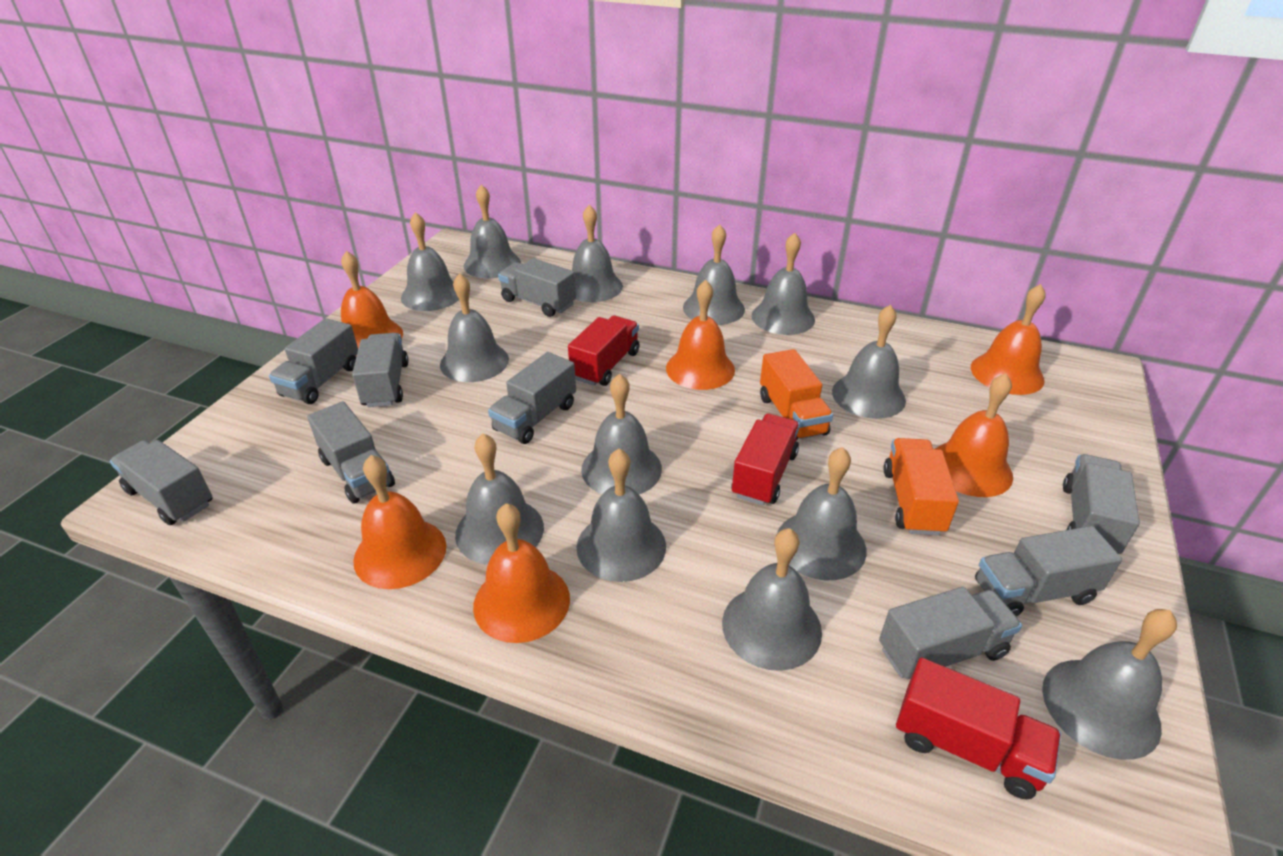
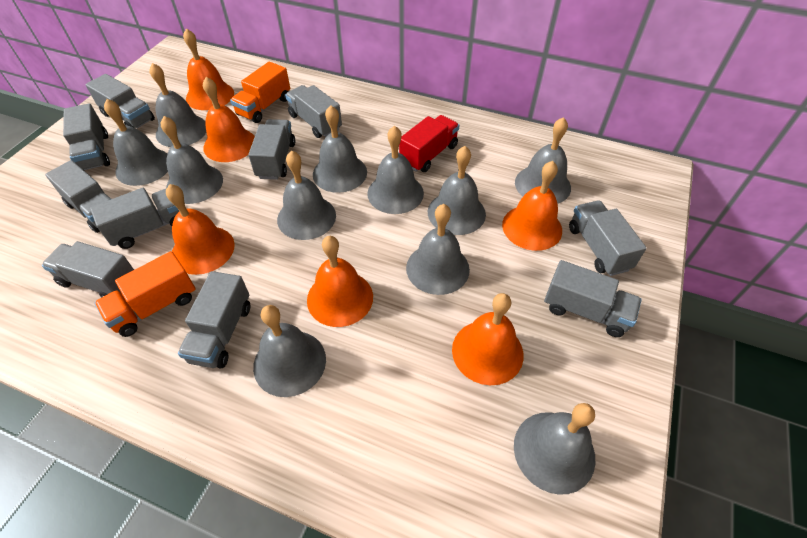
grey bell: [401,212,459,311] [440,273,509,382] [455,433,544,565] [463,185,521,278] [572,204,623,302] [576,449,666,582] [581,374,662,494] [683,224,745,325] [722,528,822,671] [752,233,815,335] [776,447,867,580] [832,305,906,419] [1042,609,1177,760] = 13 -> [104,99,168,186] [149,63,206,147] [161,116,223,204] [253,305,326,397] [277,150,336,240] [313,105,367,193] [367,126,424,214] [406,204,470,295] [428,146,486,235] [514,403,596,495] [515,117,571,203] = 11
grey truck: [110,440,213,525] [269,318,358,404] [307,401,395,504] [352,333,409,407] [488,352,576,444] [498,258,576,317] [879,587,1022,679] [975,526,1122,616] [1063,454,1140,554] = 9 -> [42,241,134,297] [45,160,111,233] [63,103,110,170] [85,74,155,128] [90,188,179,249] [178,271,250,369] [248,119,295,180] [285,85,342,138] [544,260,642,337] [569,200,647,276] = 10
red truck: [568,316,640,386] [732,414,800,506] [896,658,1061,799] = 3 -> [399,115,459,172] = 1

